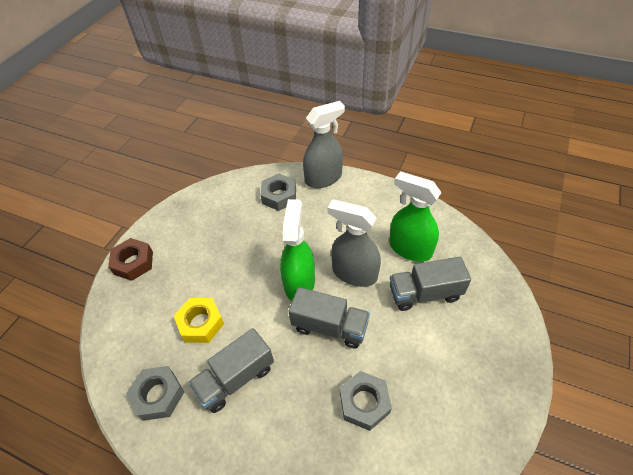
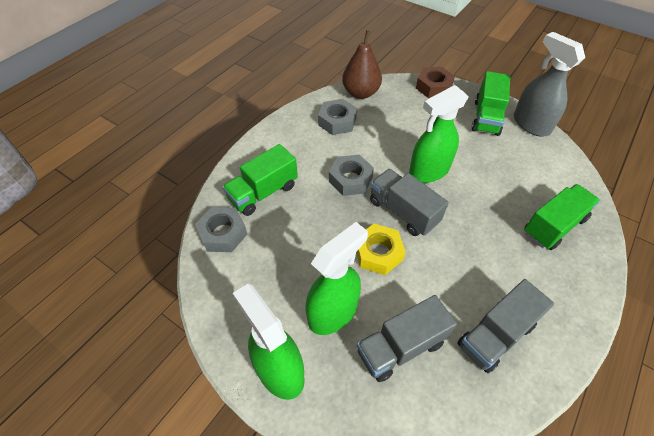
brown pear: none = 0 -> [342,30,382,99] = 1
green spray bottle: [280,199,315,301] [389,171,442,262] = 2 -> [233,284,304,400] [306,222,368,335] [409,85,468,183] = 3
green truck: none = 0 -> [223,144,298,216] [472,71,510,136] [524,184,600,250] = 3
grey spray bottle: [303,101,345,188] [328,199,381,287] = 2 -> [514,32,585,137] = 1

